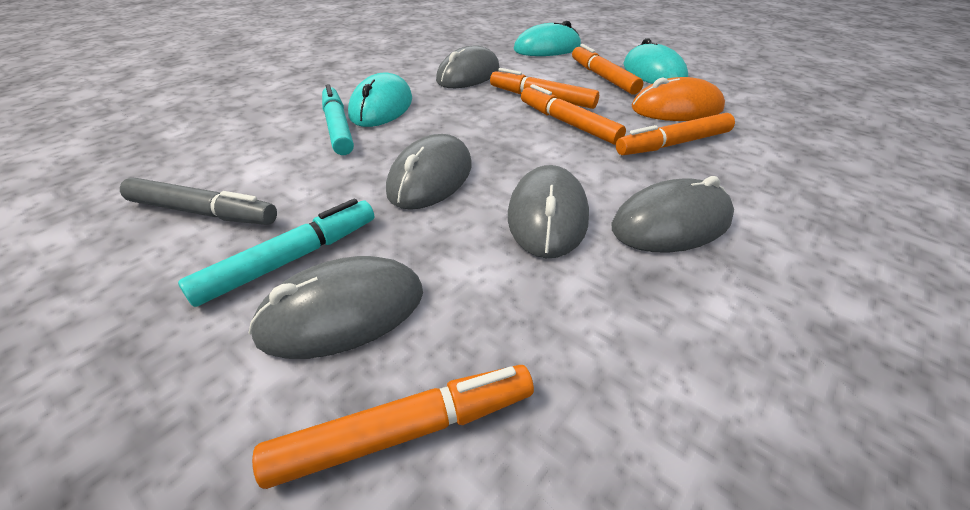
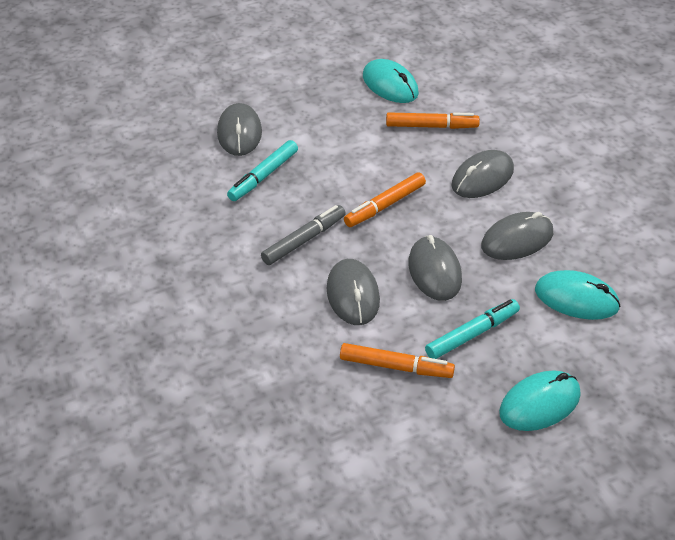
orange marker: [252,365,534,489] [490,68,599,109] [521,84,626,145] [572,44,643,94] [616,113,735,155] = 5 -> [340,343,455,378] [344,172,426,227] [386,112,480,129] = 3
orange mouse: [632,77,725,121] = 1 -> none = 0

